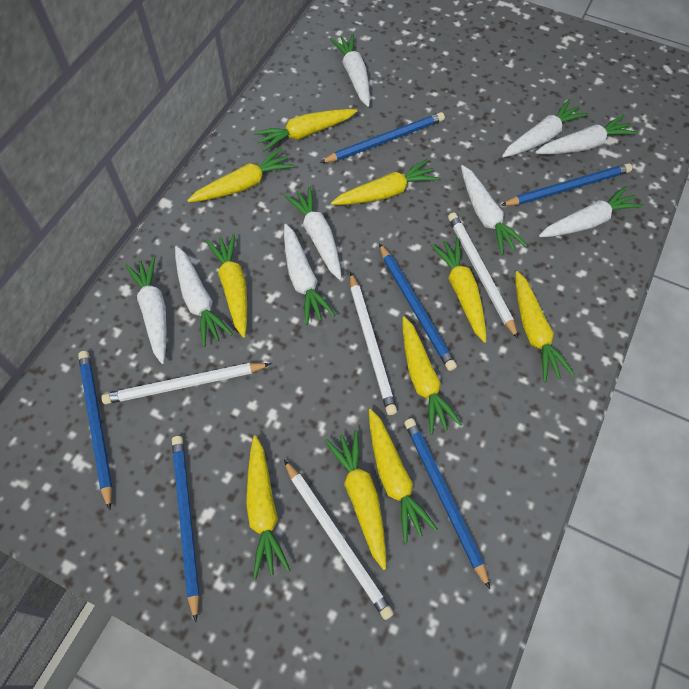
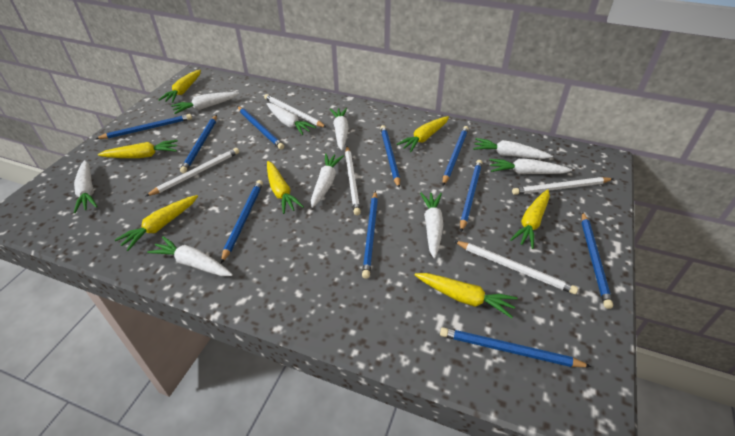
blue pencil: [78,351,112,510] [172,436,199,622] [320,112,445,163] [379,243,457,371] [404,418,490,589] [501,163,632,206] = 6 -> [95,114,192,139] [180,115,217,174] [221,180,263,263] [237,106,284,150] [362,191,378,279] [380,125,400,188] [440,327,592,367] [442,126,469,185] [460,160,482,232] [582,212,613,309] = 10
white pencil: [101,363,270,404] [284,460,394,620] [350,272,397,415] [448,213,518,339] = 4 -> [145,148,239,197] [264,94,327,128] [345,146,361,215] [454,241,578,294] [512,177,613,195] = 5
yellow carrot: [187,148,294,202] [206,233,247,338] [246,435,291,579] [254,109,357,152] [325,430,386,570] [331,159,439,205] [369,409,438,543] [402,316,462,435] [431,238,487,343] [515,271,575,382] = 10 -> [98,140,178,158] [115,195,198,251] [158,70,201,103] [267,161,304,214] [397,116,449,152] [415,273,518,318] [510,189,550,249] = 7

